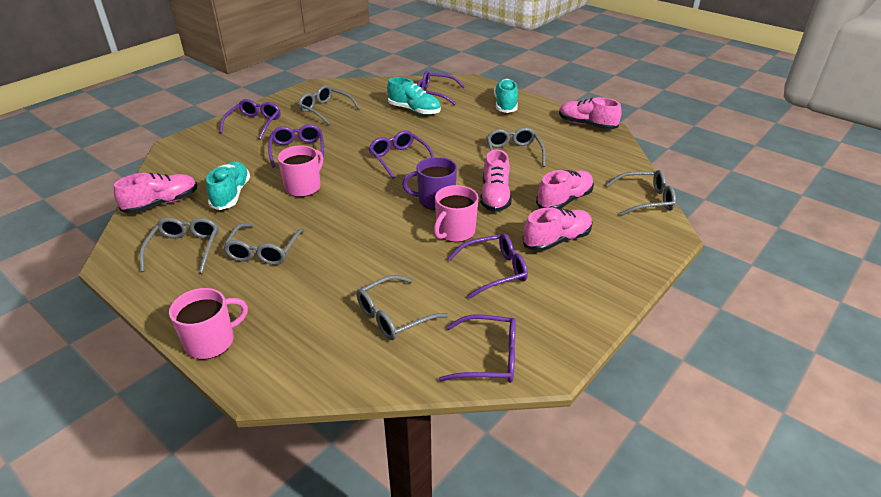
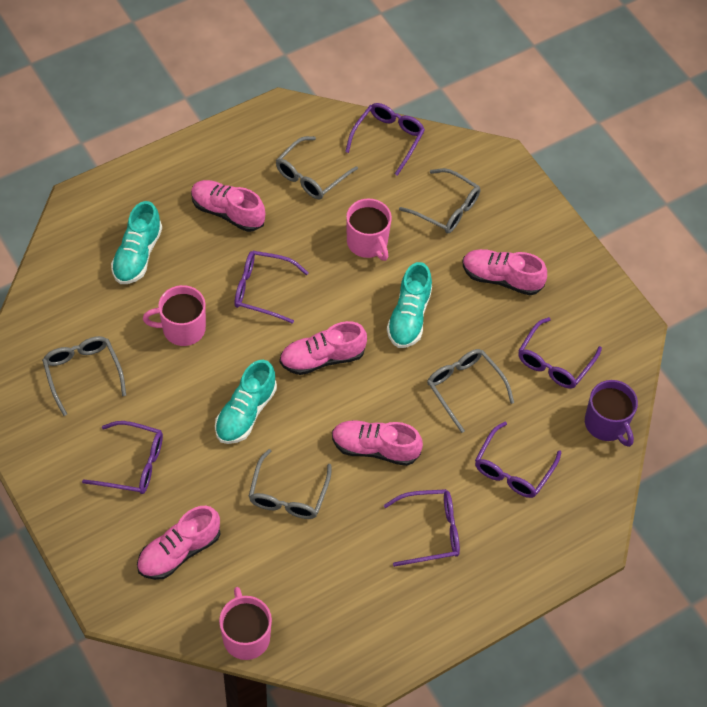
grey glasses: [140,217,219,273] [223,223,305,265] [298,85,360,125] [357,275,448,340] [486,127,546,167] [606,170,676,216] = 6 -> [42,336,126,416] [249,449,332,519] [276,136,358,199] [399,168,480,234] [427,349,514,433] = 5

